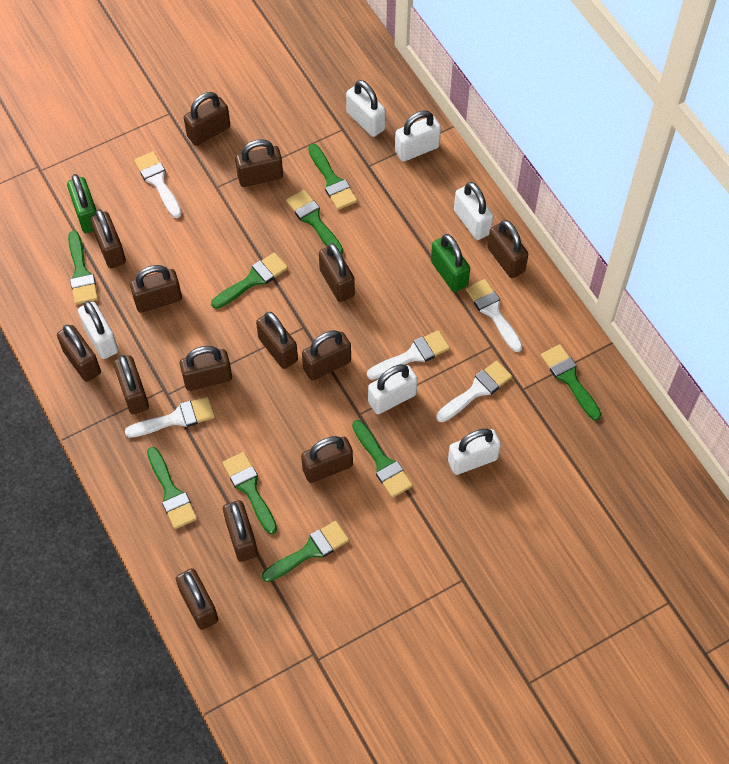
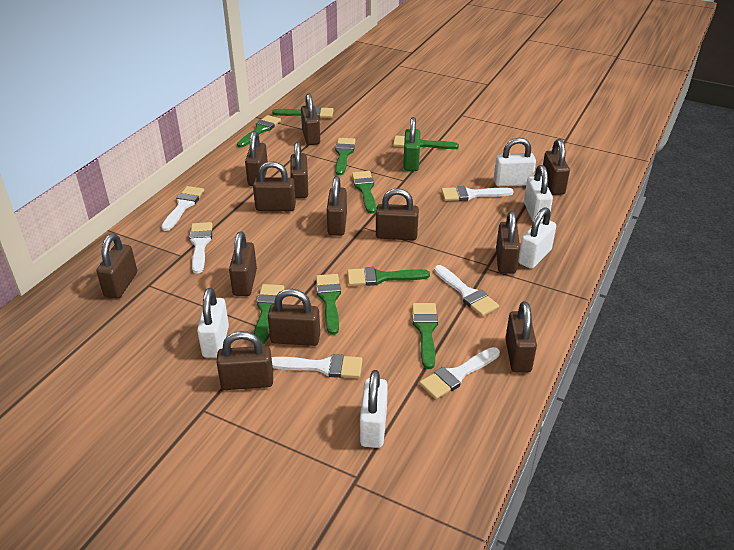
brown padlock: [57,325,101,382] [90,209,126,268] [113,355,149,414] [130,265,182,312] [176,568,218,630] [180,346,232,391] [184,92,230,146] [223,500,258,562] [235,139,283,187] [256,312,298,369] [301,436,353,483] [302,330,351,380] [319,243,355,302] [487,220,528,278] = 14 -> [96,233,137,299] [216,331,273,390] [229,231,257,296] [245,131,268,186] [253,161,296,211] [268,289,320,346] [290,142,308,198] [301,93,320,145] [327,176,347,236] [376,188,419,240] [496,211,520,274] [505,301,537,373] [541,139,570,195] = 13
green padlock: [67,174,96,233] [431,234,470,292] = 2 -> [403,117,420,171] = 1
white brush: [125,396,215,438] [134,151,182,218] [367,330,450,380] [436,361,512,422] [466,279,523,352] = 5 -> [161,186,204,231] [189,222,213,274] [272,354,363,378] [420,347,500,399] [434,265,499,316] [441,186,514,201] = 6
white padlock: [78,301,118,359] [346,80,386,137] [368,364,418,414] [395,110,441,162] [448,428,501,475] [454,182,494,240] = 6 -> [197,288,229,358] [360,370,388,448] [494,138,536,187] [518,207,556,269] [524,165,553,222] = 5

